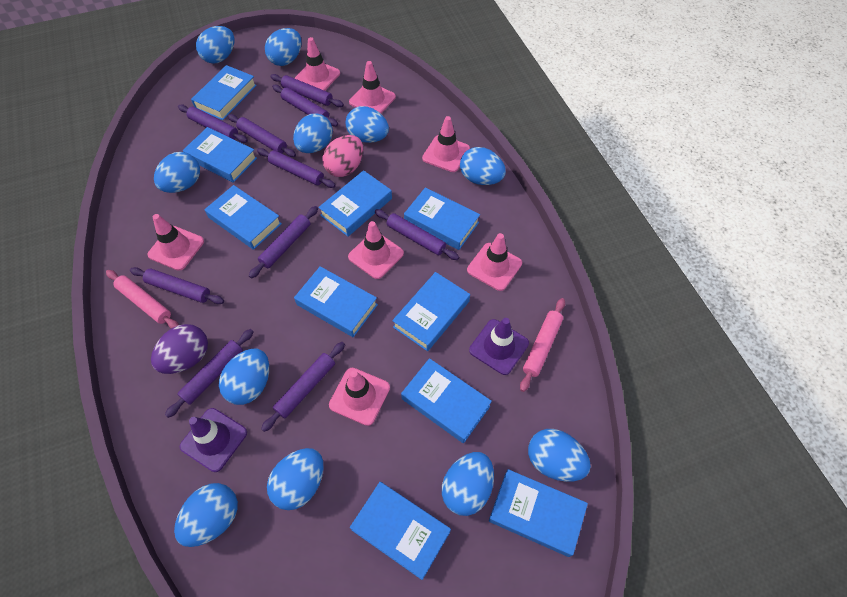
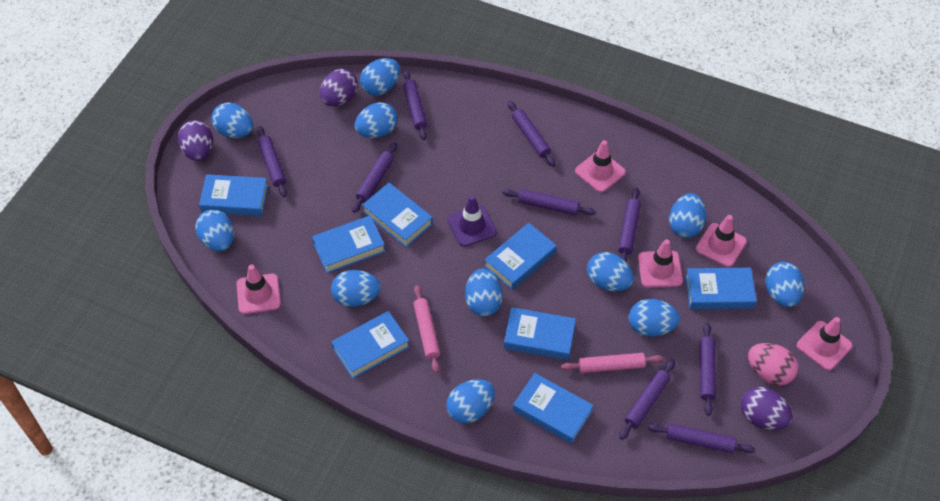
blue book: [183,127,257,183] [191,65,257,120] [204,185,282,250] [294,266,378,337] [318,170,392,236] [350,482,451,580] [392,272,470,351] [401,358,492,443] [404,187,480,250] [489,469,588,557] = 10 -> [199,174,268,216] [312,215,386,273] [331,311,410,379] [362,183,433,247] [484,223,557,290] [504,307,576,360] [513,373,594,444] [685,267,757,309] = 8
pink traffic cone: [147,214,204,271] [295,37,340,91] [329,368,390,426] [348,221,404,279] [349,61,396,114] [422,116,470,172] [467,233,522,291] = 7 -> [236,264,281,314] [575,140,626,193] [638,239,683,288] [696,215,747,267] [797,317,853,371] = 5
purple egg: [151,324,208,374] = 1 -> [178,120,213,161] [320,69,358,107] [741,387,793,430] = 3
purple rolling pin: [130,267,224,304] [165,329,254,418] [178,104,248,143] [228,114,296,157] [249,206,318,278] [257,148,336,188] [261,342,345,432] [270,74,344,107] [272,85,338,126] [375,209,459,260] = 10 -> [257,126,287,197] [352,142,397,213] [403,70,427,140] [503,189,595,215] [508,101,556,167] [618,187,641,263] [619,359,675,440] [648,424,755,453] [700,323,716,416] = 9
purple traffic cone: [180,408,247,472] [469,318,529,375] = 2 -> [448,195,497,247] = 1

